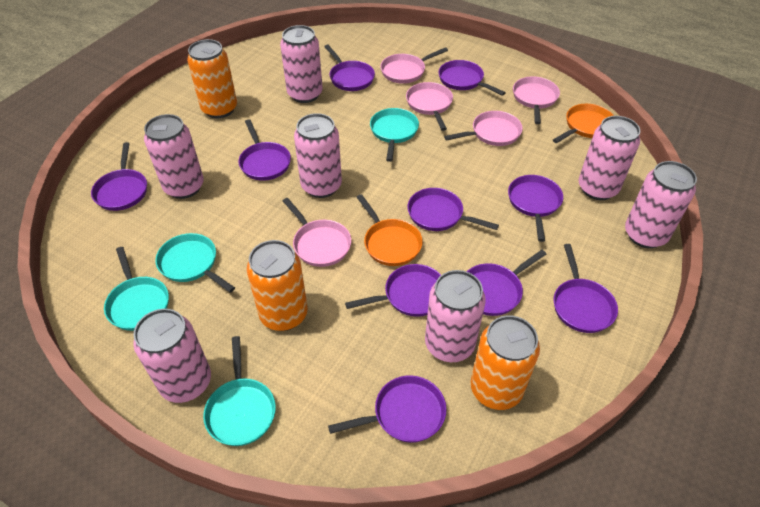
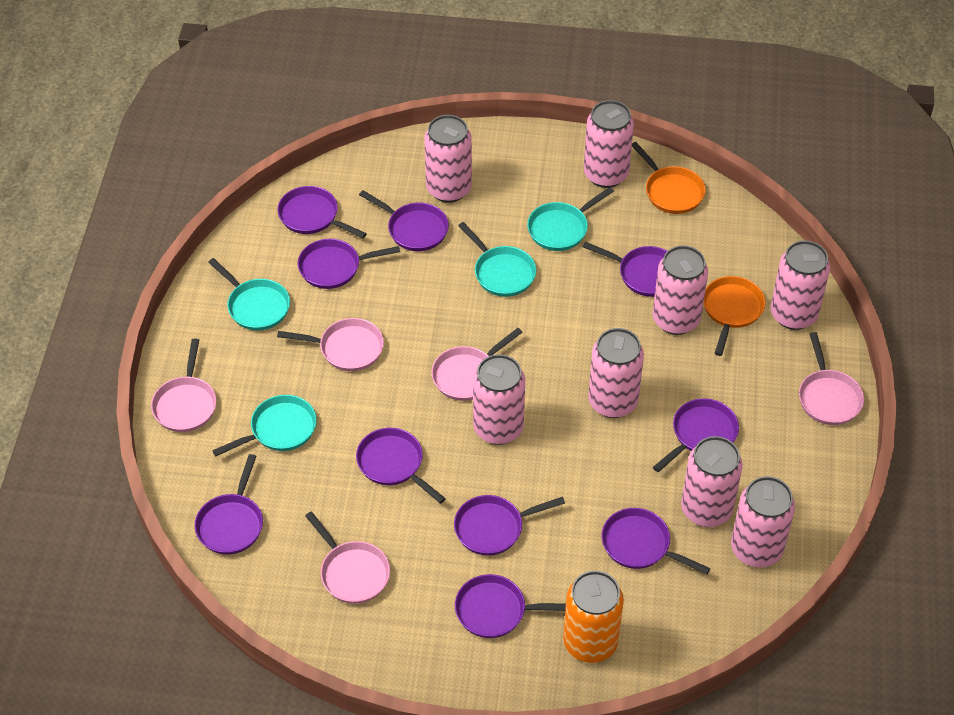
orange can: [187,39,237,118] [247,240,308,331] [471,316,540,410] = 3 -> [563,571,624,663] = 1
pink can: [133,309,211,403] [144,114,204,199] [280,25,323,103] [294,113,342,198] [425,270,486,362] [579,116,640,200] [625,161,697,248] = 7 -> [424,115,472,203] [473,354,525,445] [584,100,634,188] [588,328,644,418] [653,245,708,335] [681,436,743,527] [731,476,795,568] [771,240,830,330] = 8

